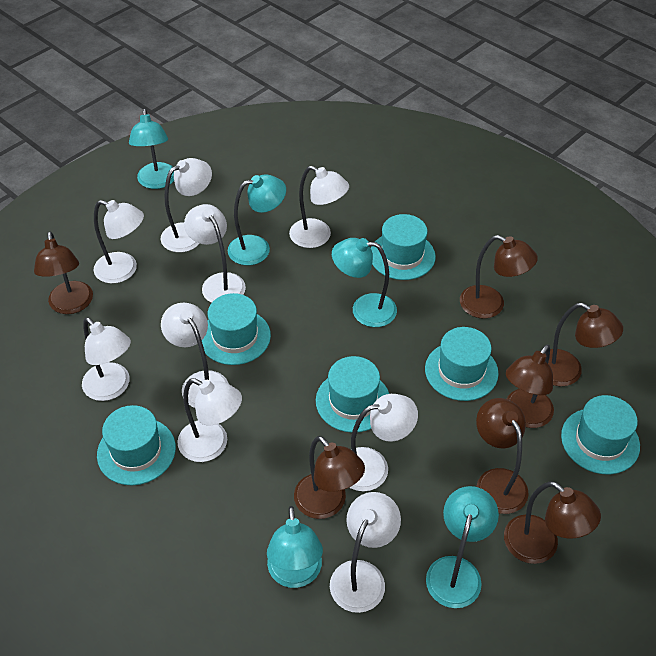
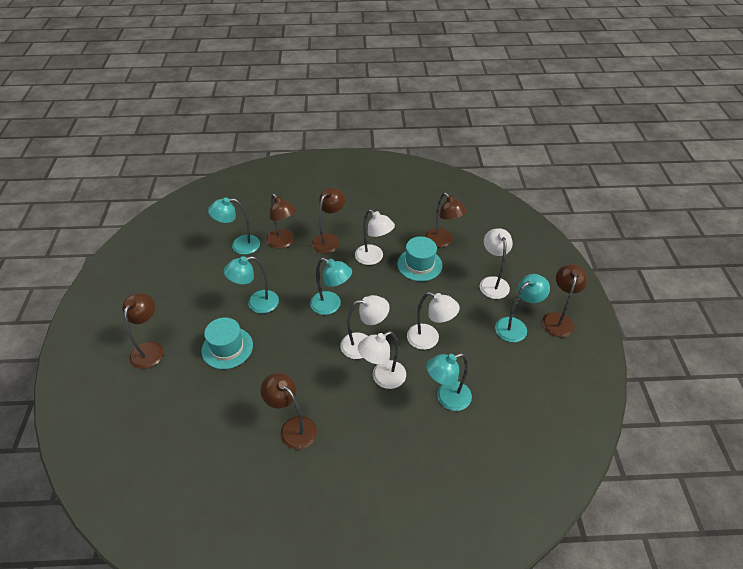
brown lamp: [34,232,93,314] [294,436,365,519] [460,235,538,319] [476,398,529,514] [504,481,601,564] [506,345,554,428] [548,303,623,386] = 7 -> [122,293,163,369] [261,373,317,449] [266,194,296,249] [312,188,345,253] [425,193,467,248] [542,264,588,337] = 6
turquoise hat: [97,405,176,485] [202,293,271,365] [316,356,389,432] [371,214,436,280] [425,327,499,401] [561,395,640,474] = 6 -> [201,317,253,369] [397,237,442,281] = 2
white lamp: [82,317,131,401] [93,200,144,284] [160,158,212,253] [161,303,229,408] [177,378,242,462] [184,204,246,303] [289,166,349,248] [330,492,401,613] [349,394,418,491] = 9 -> [340,295,390,359] [355,209,395,265] [358,331,406,389] [407,292,460,350] [480,228,513,299] = 5

